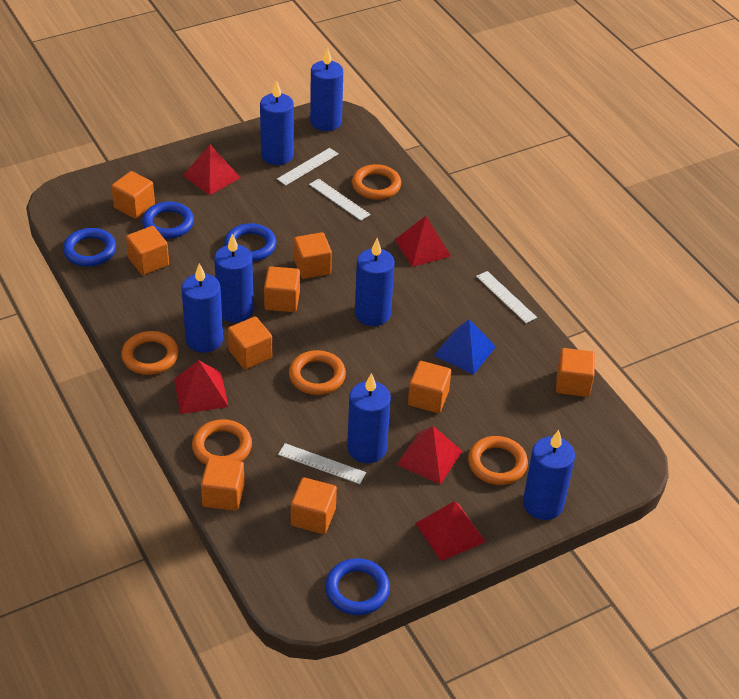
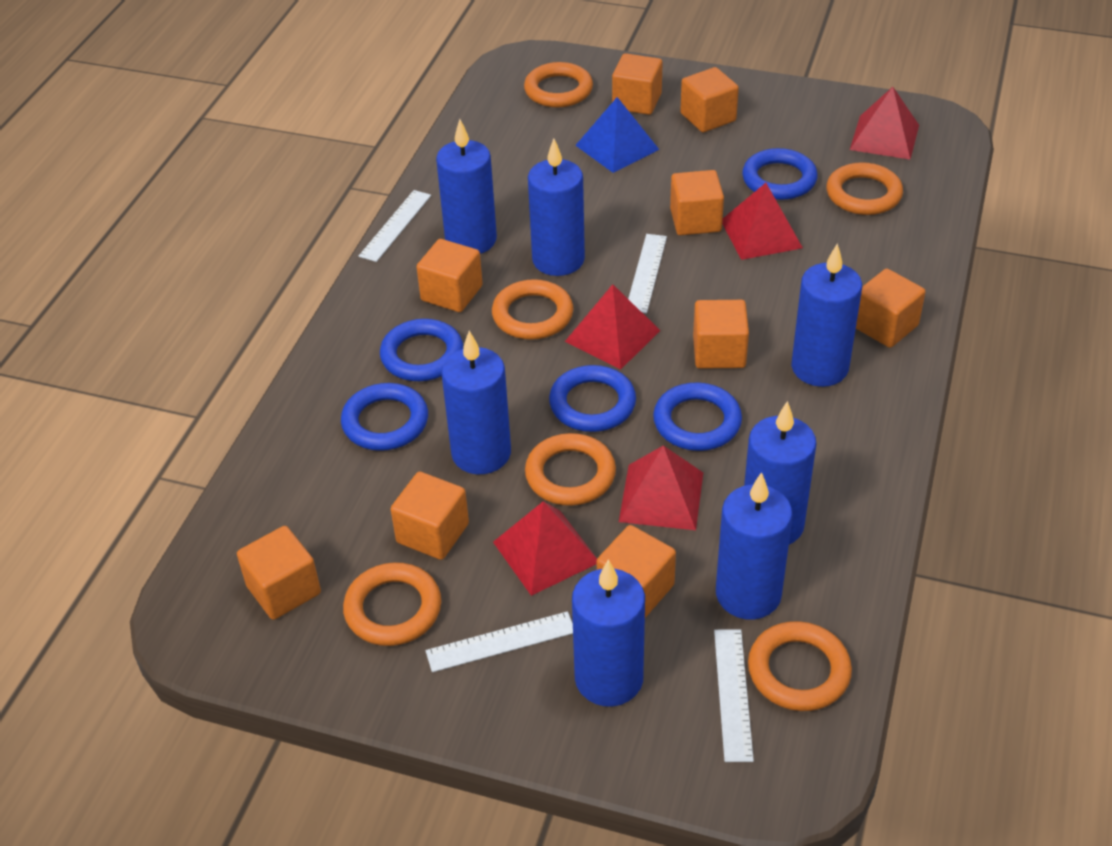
blue ring: [63,228,116,267] [142,201,194,239] [224,223,277,262] [325,558,390,615] = 4 -> [341,383,428,451] [380,319,463,381] [549,365,636,432] [653,383,742,451] [742,148,818,200] = 5
orange ring: [121,331,178,375] [192,419,252,465] [289,350,346,395] [352,164,401,200] [468,436,528,485] = 5 -> [343,562,441,646] [492,279,573,340] [524,62,593,108] [525,433,616,506] [748,621,852,711] [826,162,903,215] = 6

